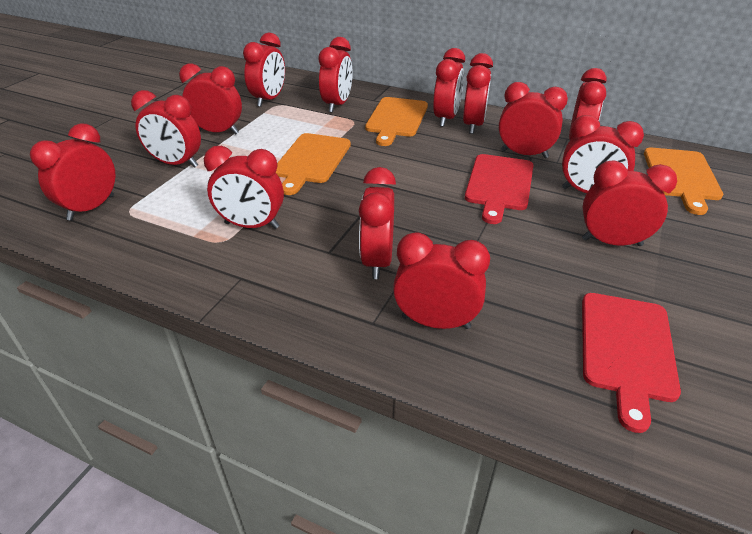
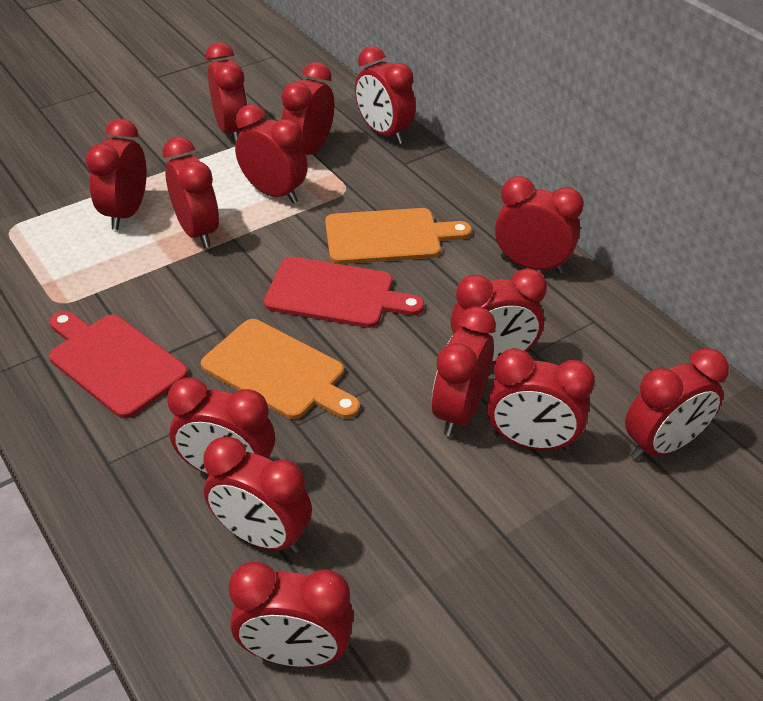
orange cutting board: [276,133,351,195] [365,97,428,146] [644,148,723,215] = 3 -> [201,319,360,419] [325,208,472,264] = 2

